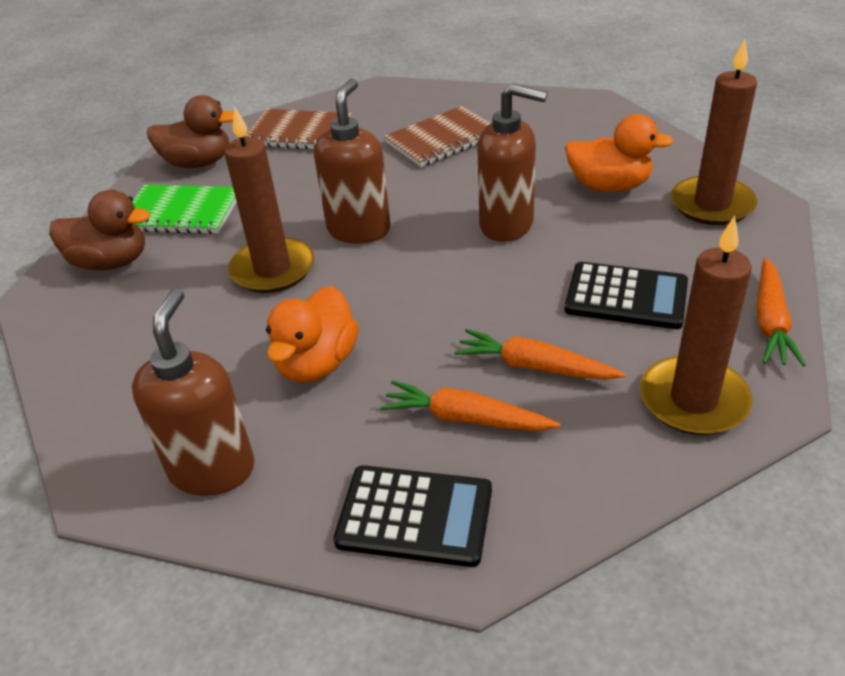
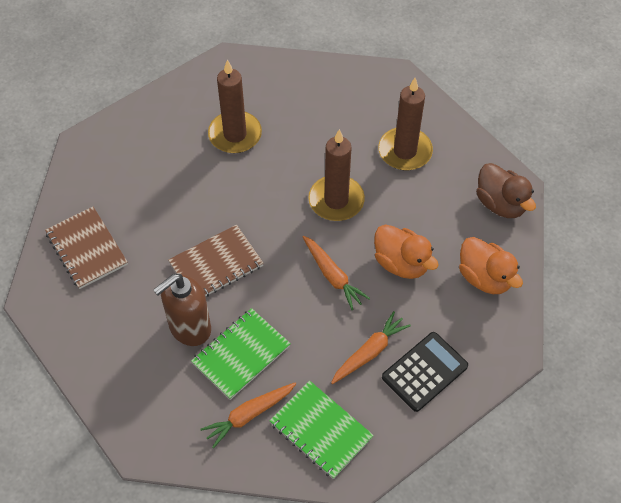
black calculator: [334,465,492,567] [565,262,688,329] = 2 -> [382,332,468,412] = 1
brown duck: [49,190,150,270] [147,95,234,168] = 2 -> [476,163,536,218] = 1
brown soap dispenser: [132,288,255,496] [314,79,391,244] [478,83,548,242] = 3 -> [153,274,211,346] = 1
green notebook: [133,185,237,234] = 1 -> [191,308,291,400] [269,381,374,479] = 2

